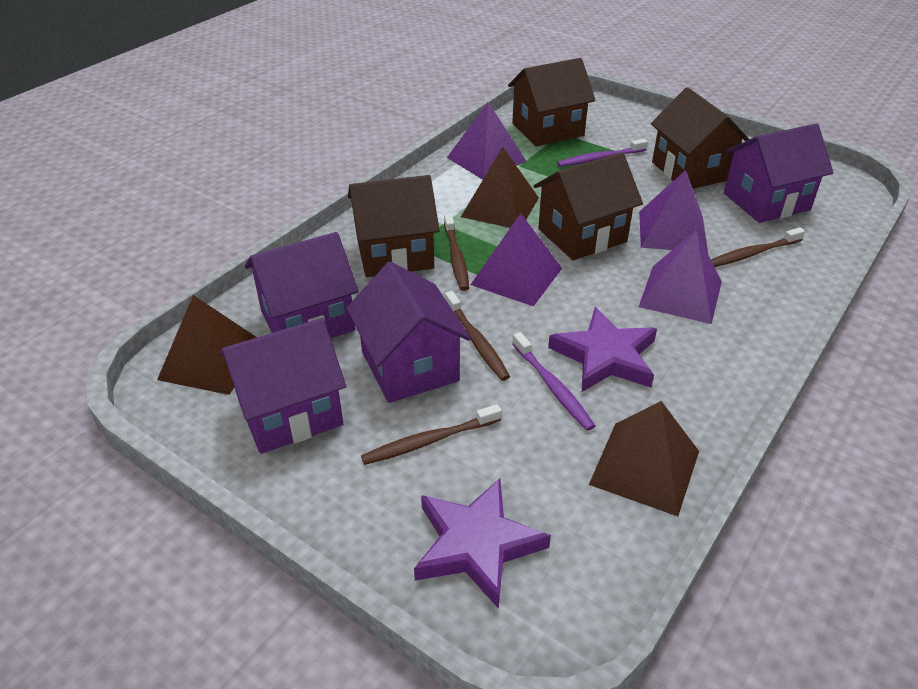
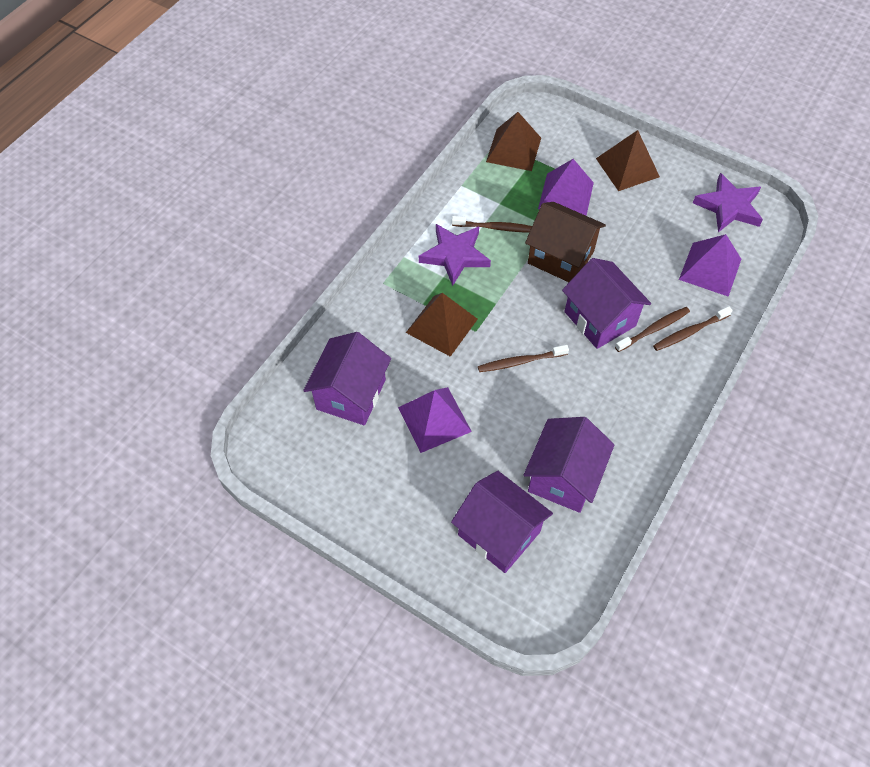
brown house: [348,175,440,277] [508,58,595,146] [534,152,643,260] [651,87,749,189] = 4 -> [525,202,606,282] = 1
purple pyramid: [447,102,527,180] [471,213,562,306] [639,170,708,253] [639,231,722,324] = 4 -> [398,387,472,453] [538,159,594,216] [679,234,741,297] = 3
purple toothbrush: [512,332,595,431] [557,139,648,167] = 2 -> none = 0

